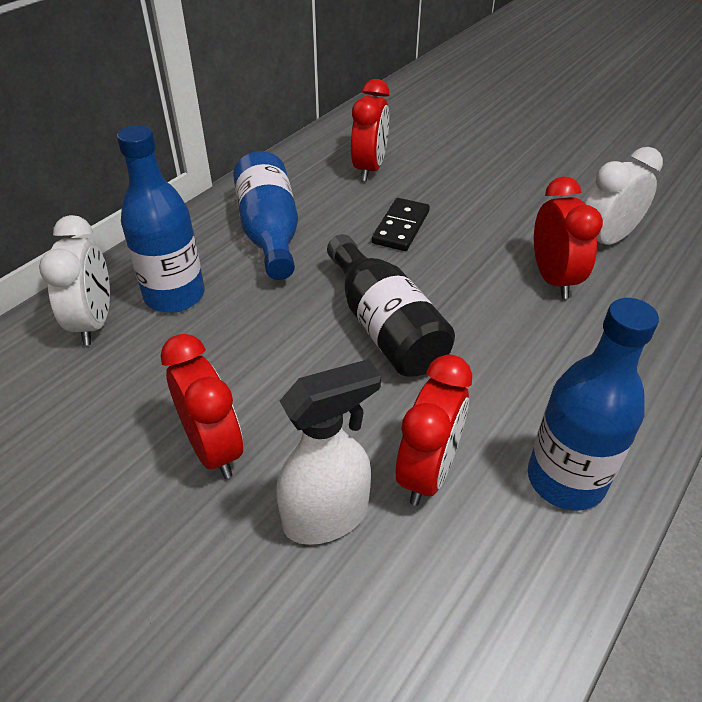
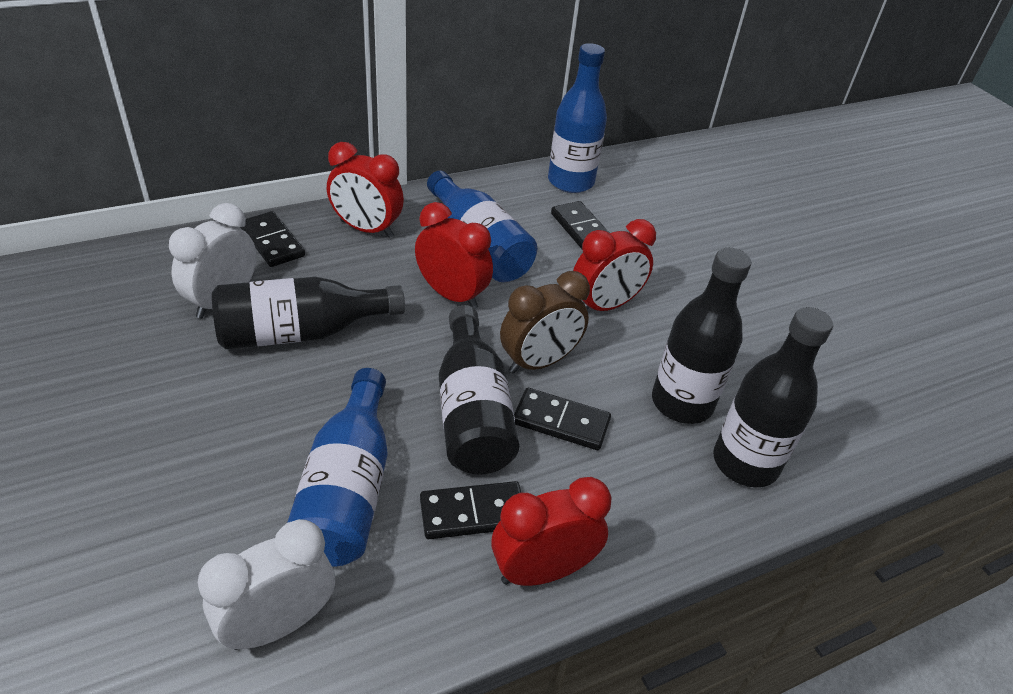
black bottle: [327,234,455,377] = 1 -> [212,277,405,349] [439,305,519,475] [652,248,751,424] [713,307,833,487] = 4
black domino: [372,198,430,251] = 1 -> [240,211,305,267] [420,481,521,539] [514,388,611,450] [551,201,609,249] = 4
brown clock: none = 0 -> [500,271,590,374] = 1
white spray bottle: [276,359,381,545] = 1 -> none = 0

